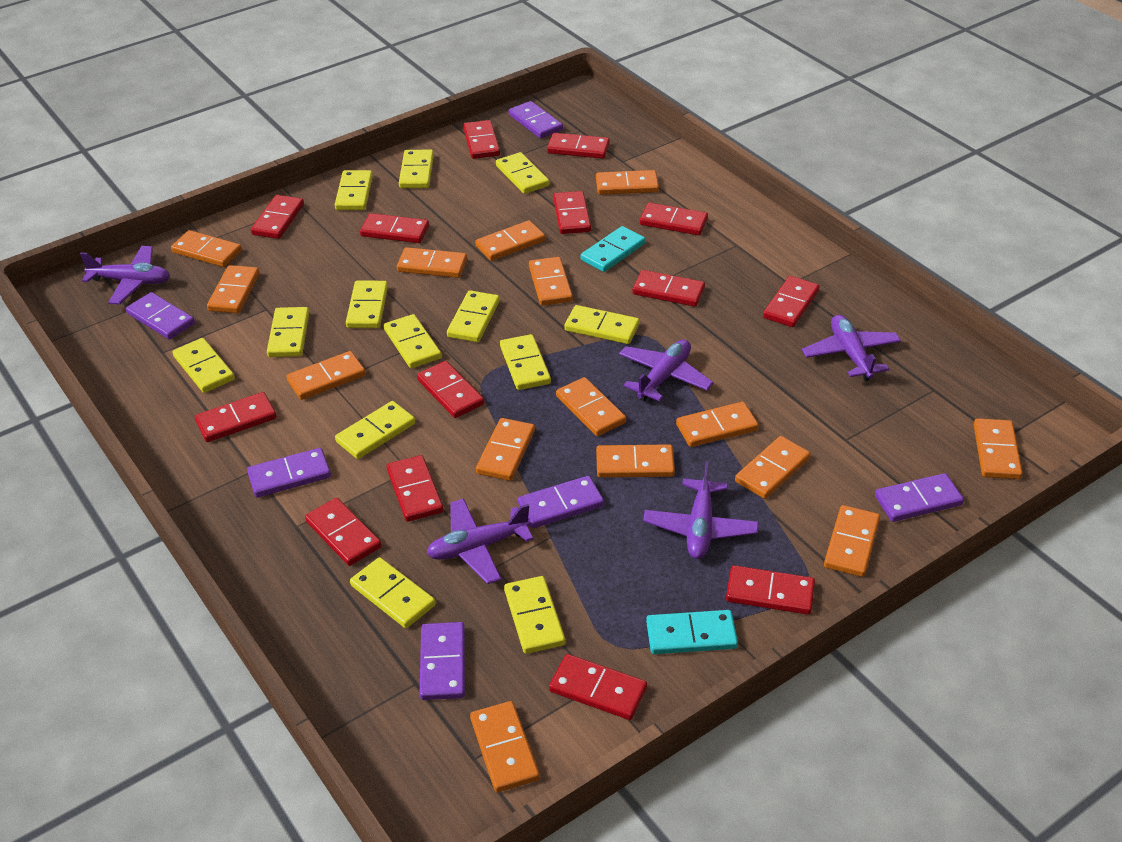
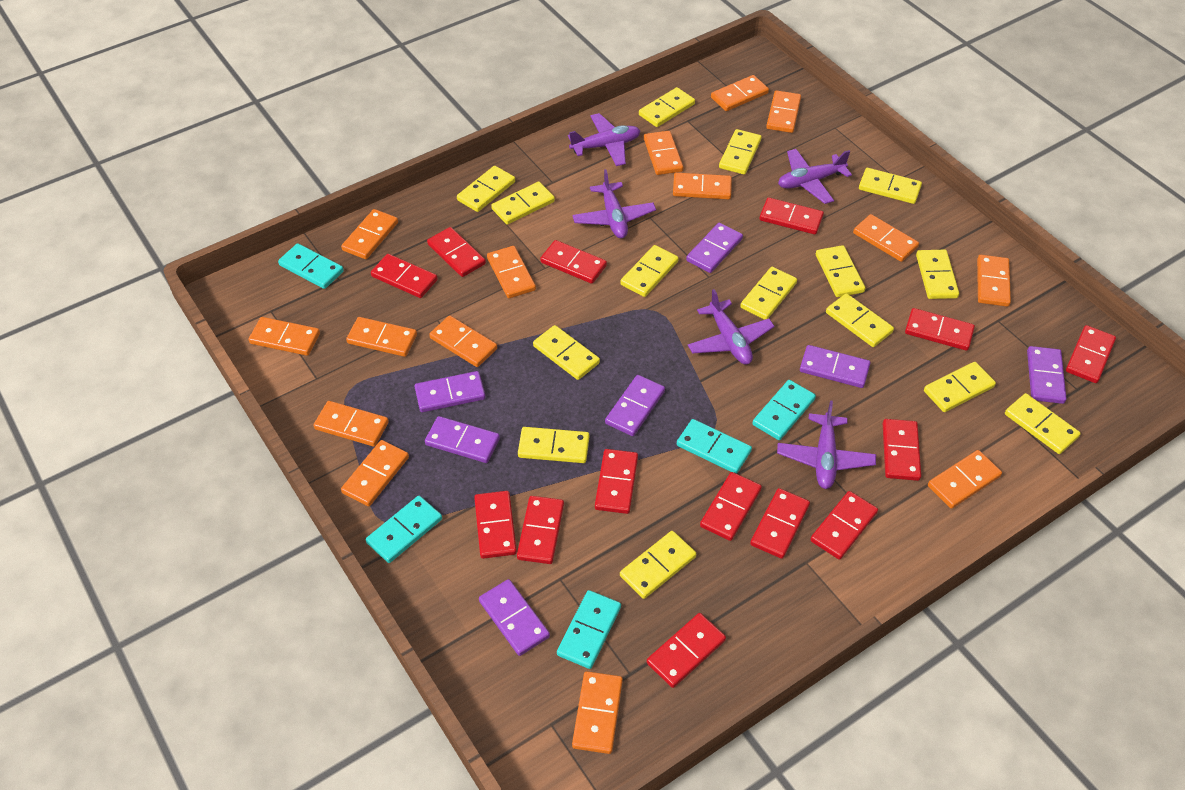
purple domino: [126,292,195,340] [247,448,331,497] [420,622,465,700] [509,101,563,138] [518,476,604,528] [875,473,964,522] = 6 -> [414,371,486,412] [425,416,500,463] [479,579,550,656] [605,375,665,436] [686,223,743,273] [800,345,870,388] [1027,346,1067,404] = 7
turquoise domino: [581,226,646,272] [646,610,738,654] = 2 -> [278,243,344,289] [366,496,442,563] [557,590,621,669] [677,419,752,474] [752,380,816,440] = 5
yellow domino: [173,338,235,393] [267,307,309,357] [335,170,373,210] [335,401,415,459] [346,280,388,328] [350,557,436,628] [384,314,442,368] [399,150,434,188] [447,290,500,342] [496,152,550,194] [500,334,551,390] [504,576,565,654] [564,305,639,344] = 13 -> [457,166,515,212] [491,182,555,225] [518,427,589,463] [533,325,600,380] [620,245,679,297] [620,531,696,599] [639,87,695,127] [719,129,762,175] [740,267,797,320] [816,245,865,297] [826,293,894,347] [859,168,922,204] [916,250,959,299] [924,362,996,412] [1005,393,1081,454] = 15

